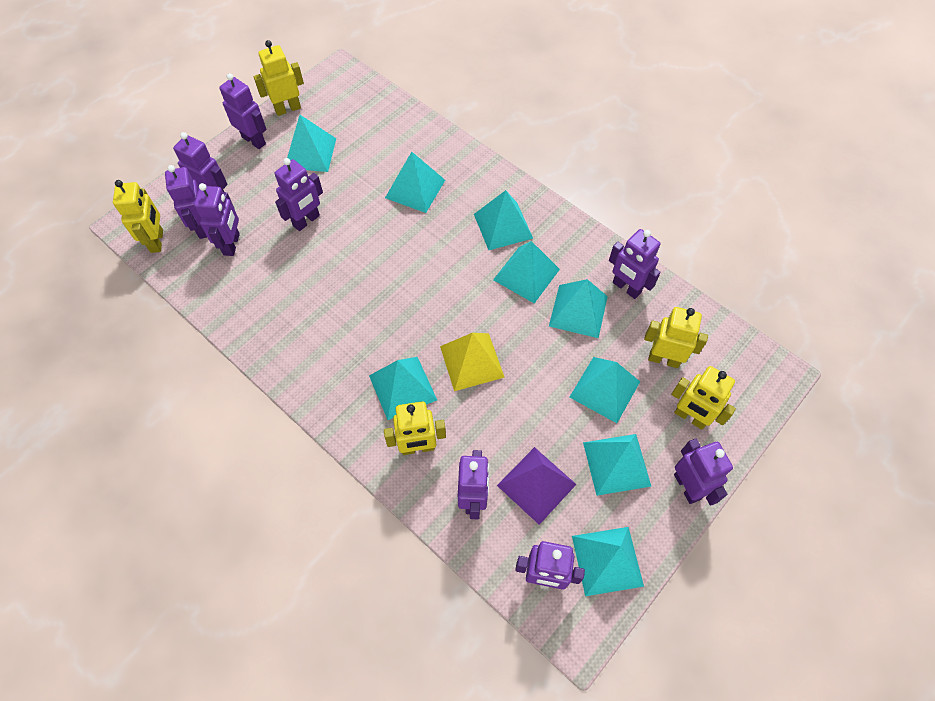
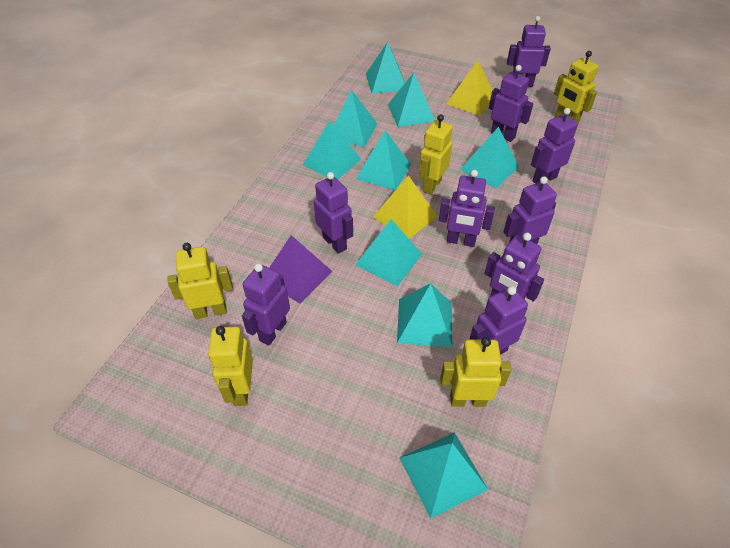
yellow pyramid: [440,333,505,391] = 1 -> [373,175,438,239] [446,60,492,116] = 2

